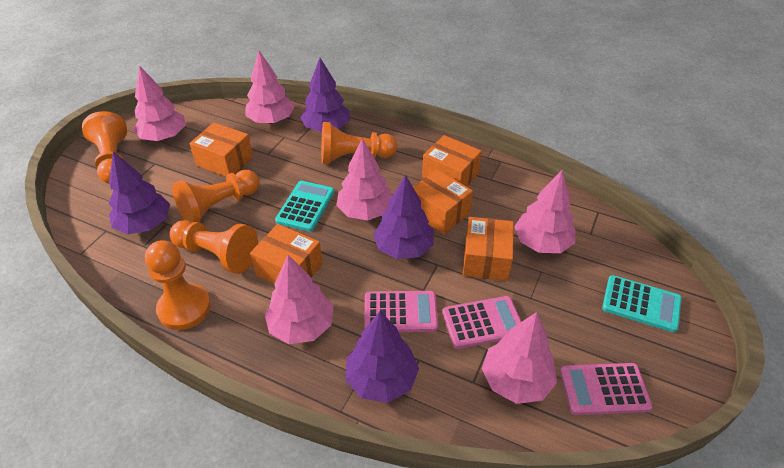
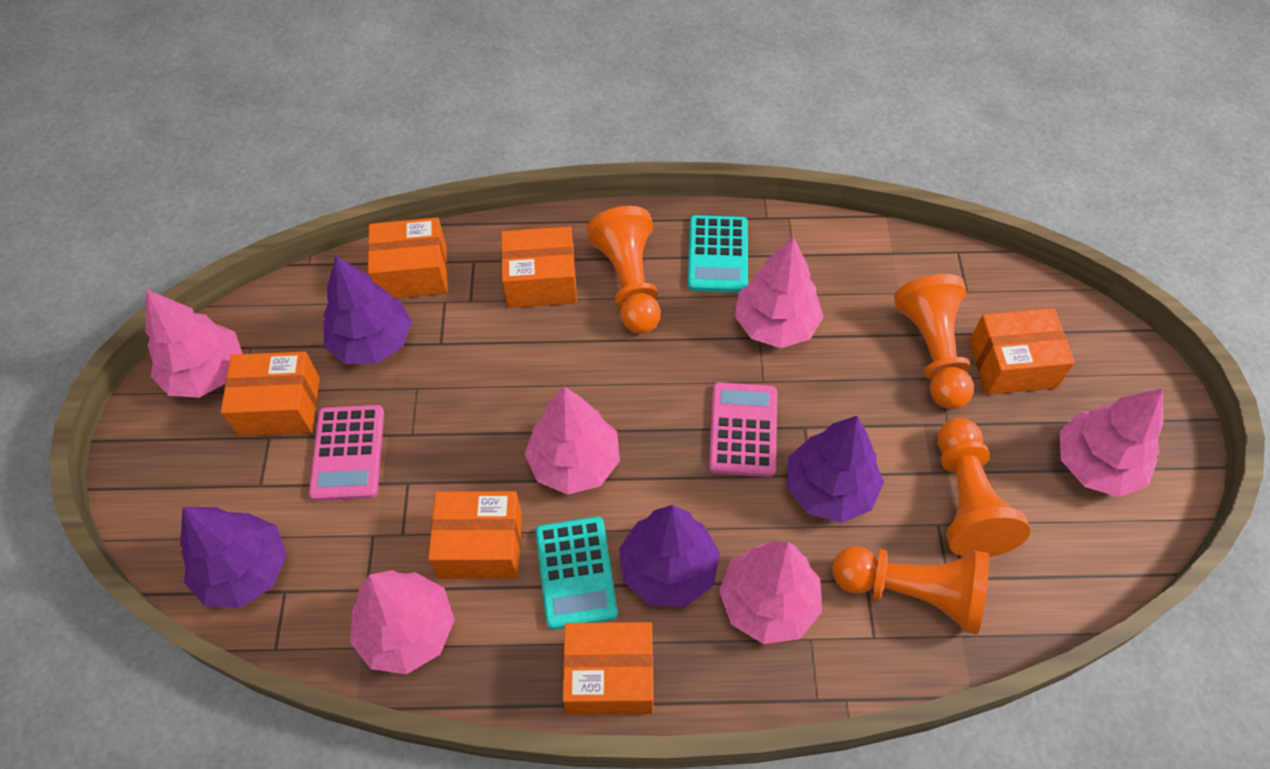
orange box: [189,123,253,177] [250,224,323,284] [413,169,473,234] [422,135,482,187] [463,217,514,281] = 5 -> [221,352,320,436] [368,217,448,298] [428,491,522,579] [501,227,577,308] [563,622,653,715] [969,308,1075,395] = 6
orange pawn: [82,111,127,184] [145,240,211,330] [169,220,258,274] [172,170,259,223] [321,122,397,164] = 5 -> [586,206,661,334] [832,546,989,635] [894,274,974,409] [937,418,1030,557] = 4
pink calculator: [364,291,438,332] [442,296,521,349] [560,363,652,415] = 3 -> [309,405,384,501] [709,382,777,477] = 2

